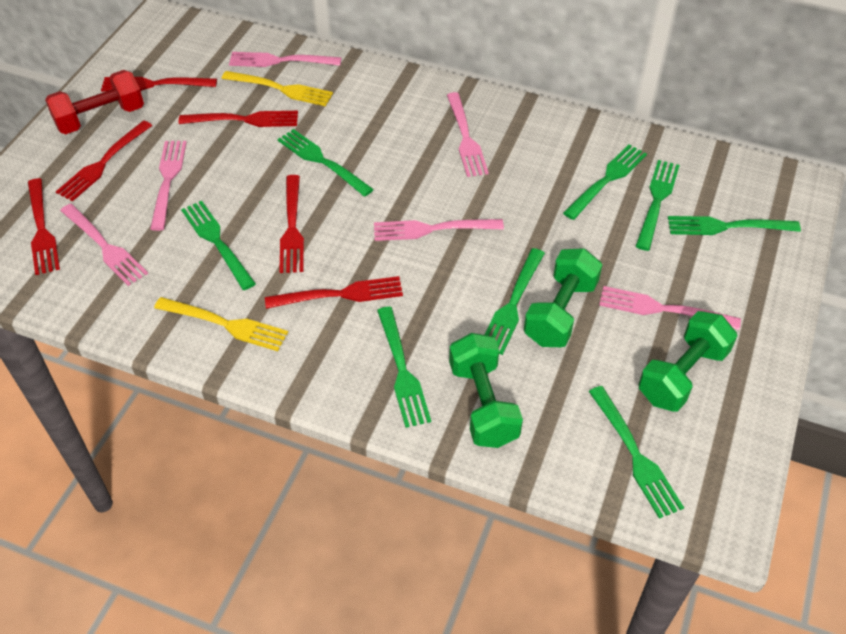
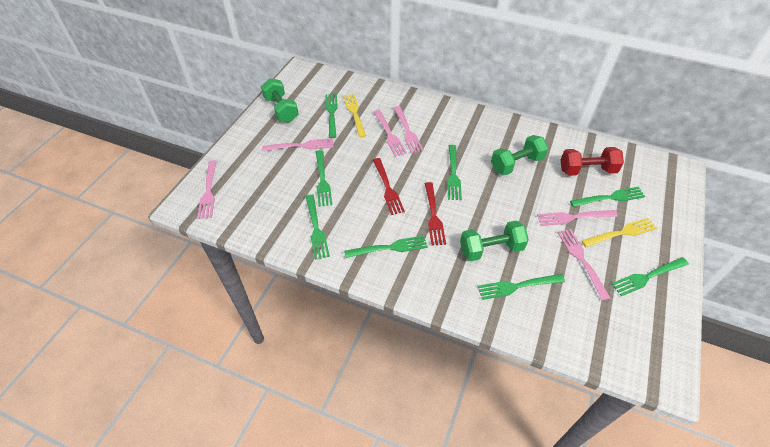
red fork: [28,178,60,275] [56,120,152,202] [101,77,217,92] [179,111,298,127] [265,276,403,309] [279,175,304,273] = 6 -> [373,158,405,215] [425,182,446,245] = 2

